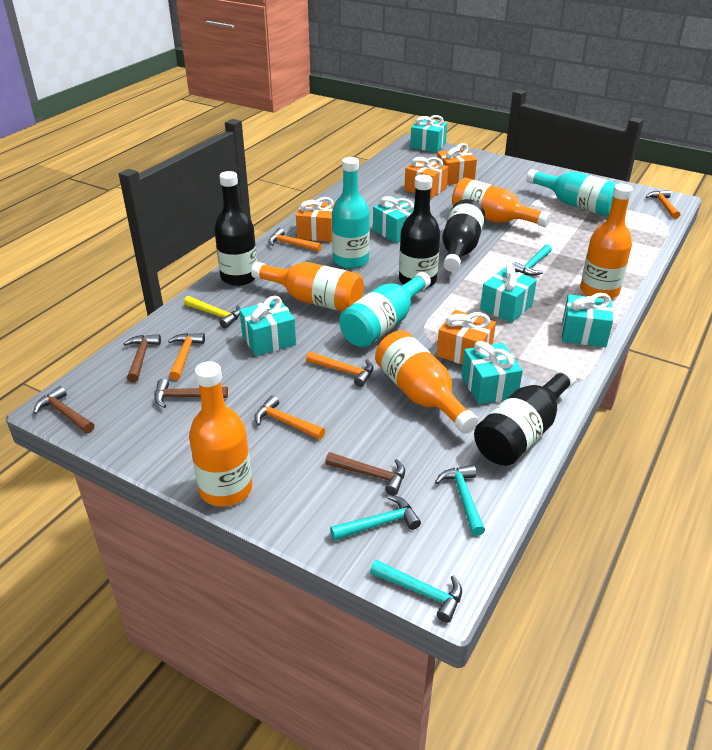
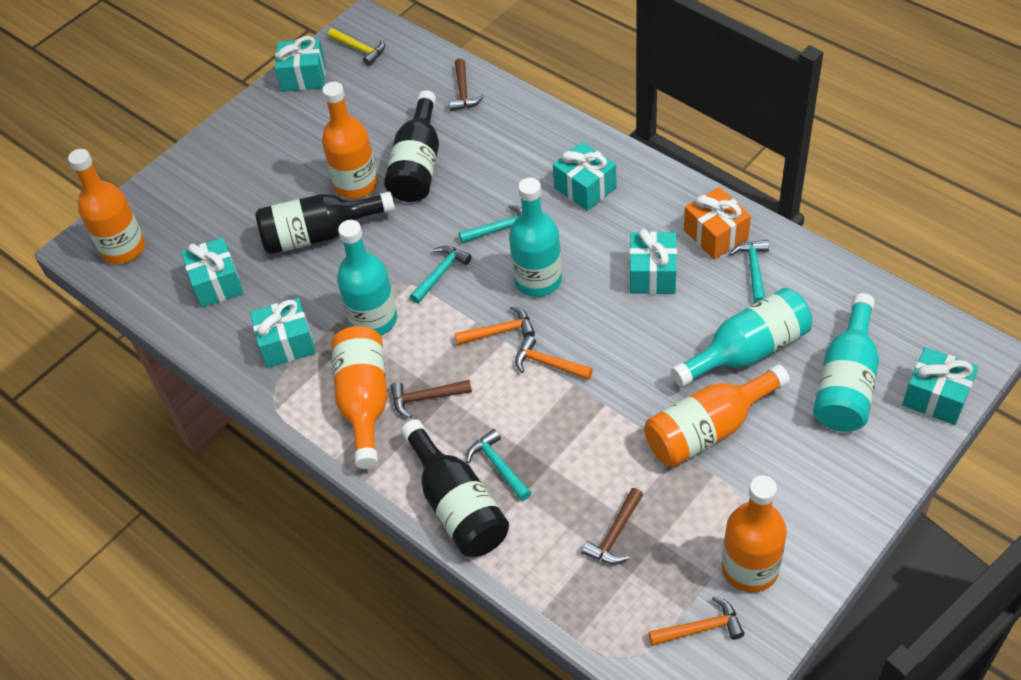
black bottle: [214,171,257,286] [399,175,440,289] [442,199,485,272] [474,367,576,466] = 4 -> [255,192,395,254] [384,90,439,202] [401,419,509,557] = 3
brown hammer: [34,386,94,433] [124,334,161,382] [154,379,228,408] [325,452,405,495] = 4 -> [390,380,472,418] [449,58,484,111] [582,488,643,564] = 3
orange gift: [296,197,335,242] [405,157,448,199] [437,143,477,185] [437,310,496,365] = 4 -> [684,187,751,259] = 1
orange hammer: [168,333,205,380] [254,396,325,440] [268,228,322,252] [306,352,373,387] [646,190,680,219] = 5 -> [455,306,535,345] [515,335,593,380] [649,596,745,646] = 3
turquoise bottle: [332,157,370,268] [339,272,431,348] [526,169,619,216] = 3 -> [337,220,397,336] [509,178,562,297] [671,288,812,387] [813,293,879,432] = 4

